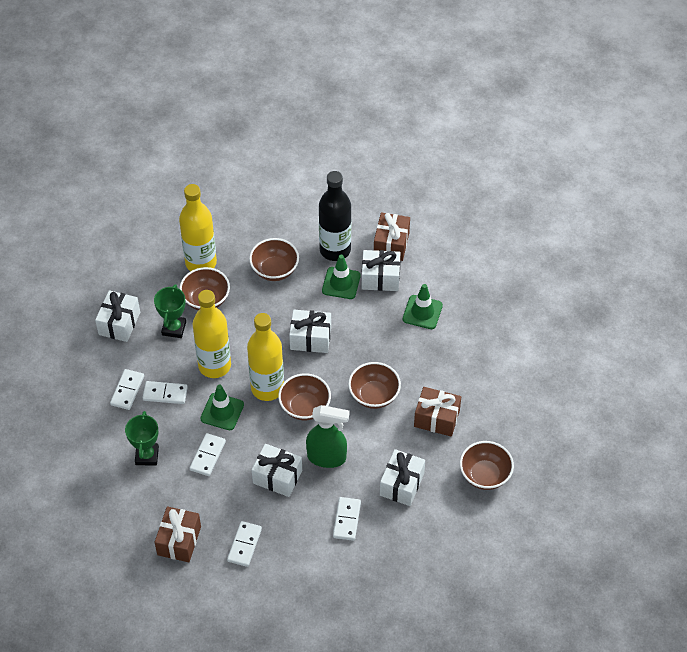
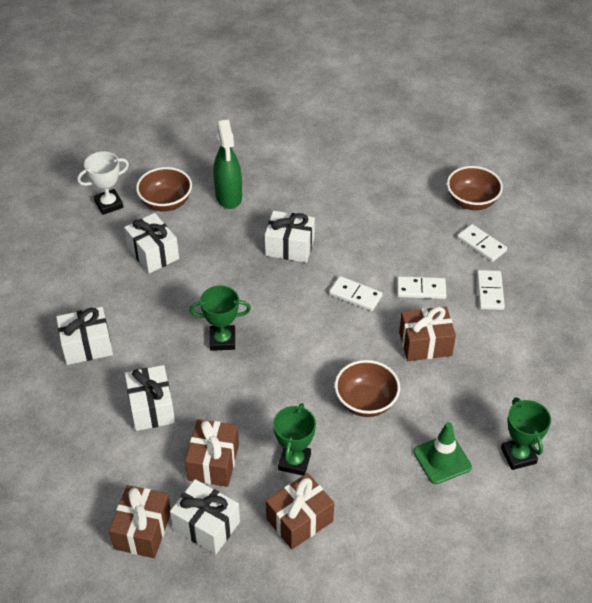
black bottle: [319,171,351,261] = 1 -> none = 0
brown bowl: [180,267,230,311] [249,238,299,281] [278,373,331,421] [348,362,401,409] [460,441,514,490] = 5 -> [136,167,192,211] [335,360,400,417] [447,166,503,210] = 3
brown gift: [155,506,201,562] [374,212,410,261] [414,387,461,437] = 3 -> [109,485,171,558] [185,419,239,487] [266,473,334,549] [399,307,456,361] = 4
green traffic cone: [200,385,244,430] [322,255,361,299] [403,284,443,329] = 3 -> [413,422,472,484] = 1
green trophy: [125,411,159,466] [154,284,186,338] = 2 -> [190,285,251,350] [273,403,316,476] [501,397,551,470] = 3
white domino: [110,369,144,410] [142,381,188,404] [190,433,226,476] [227,521,262,567] [333,497,361,541] = 5 -> [329,276,383,311] [397,276,446,299] [457,224,507,262] [477,270,505,310] = 4
white trophy: none = 0 -> [77,151,129,215] = 1
yellow bottle: [179,184,217,271] [193,290,231,378] [247,313,284,401] = 3 -> none = 0

